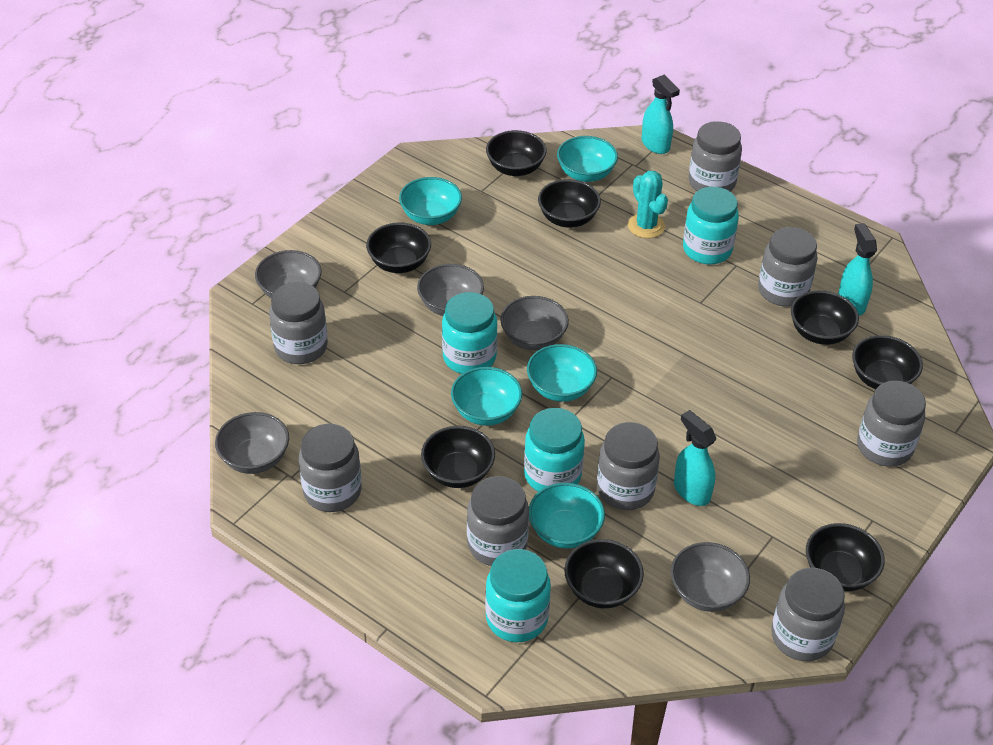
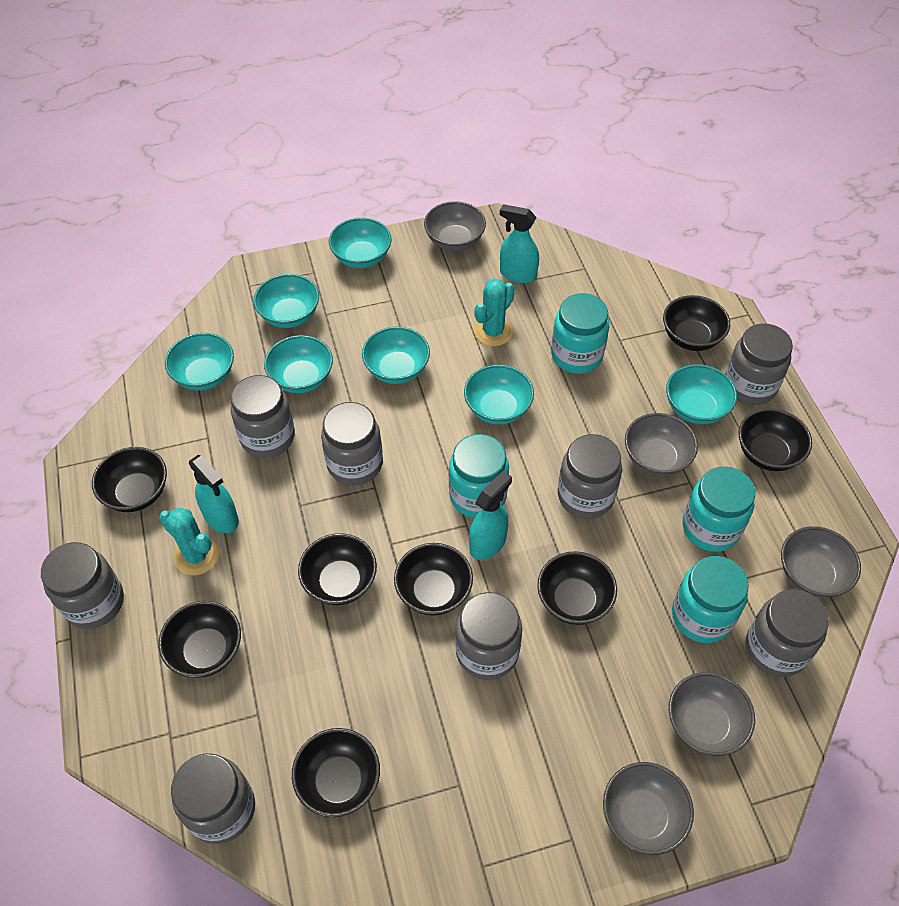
turquoise bowl: [399,177,462,225] [451,367,522,426] [527,344,597,402] [529,483,605,548] [557,136,618,182] = 5 -> [165,333,234,391] [254,274,319,328] [264,335,333,393] [329,218,391,269] [362,327,430,384] [464,365,534,425] [666,364,737,424] = 7
turquoise cactus: [628,171,668,238] = 1 -> [159,507,219,575] [474,278,515,346] = 2

